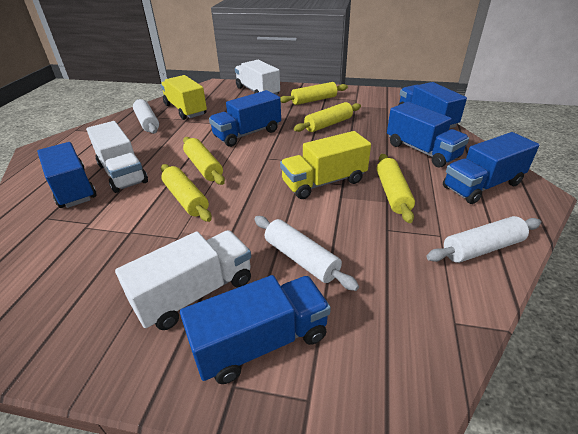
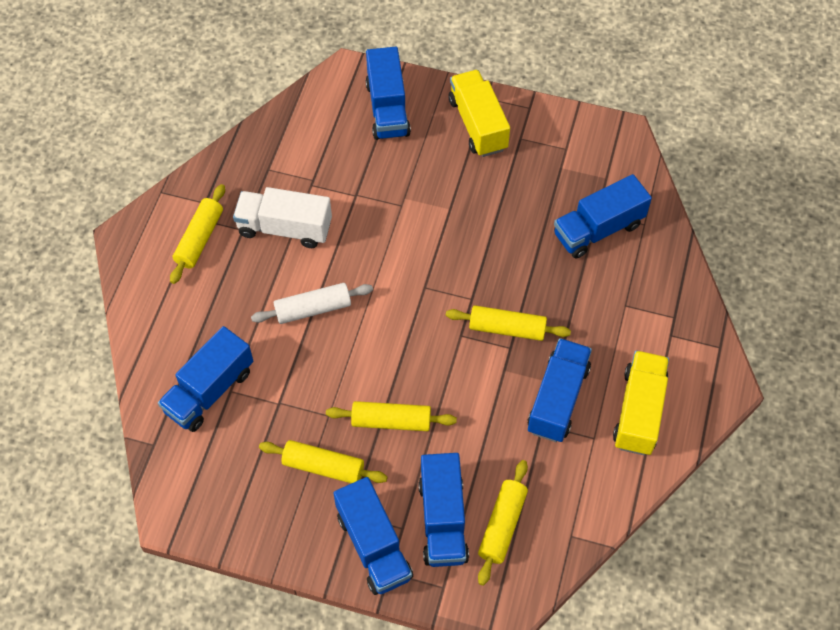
white rolling pin: [133,99,159,134] [254,216,359,291] [426,216,541,263] = 3 -> [251,283,373,324] = 1
white truck: [86,121,148,193] [115,230,251,330] [235,60,280,95] = 3 -> [233,187,332,248] = 1

